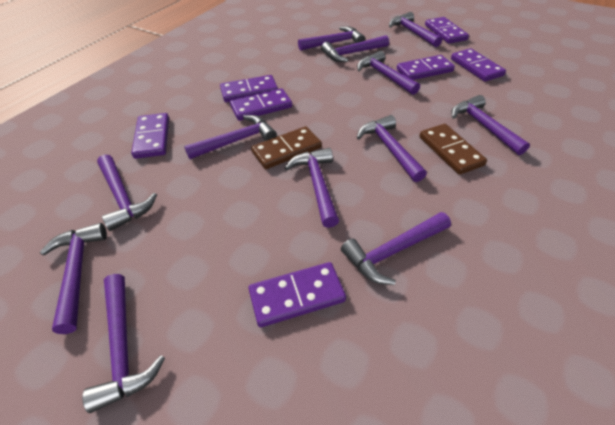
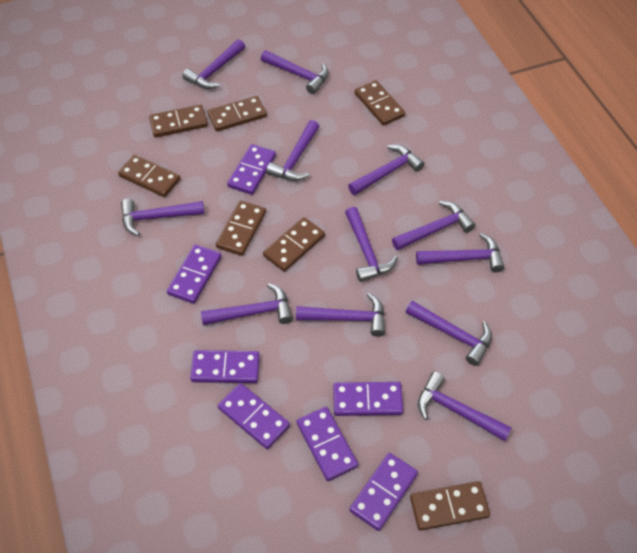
brown domino: [251,126,322,169] [419,124,487,175] = 2 -> [118,154,181,197] [149,105,208,138] [207,96,267,132] [216,200,266,256] [263,217,325,272] [354,80,405,126] [410,481,490,531] = 7

